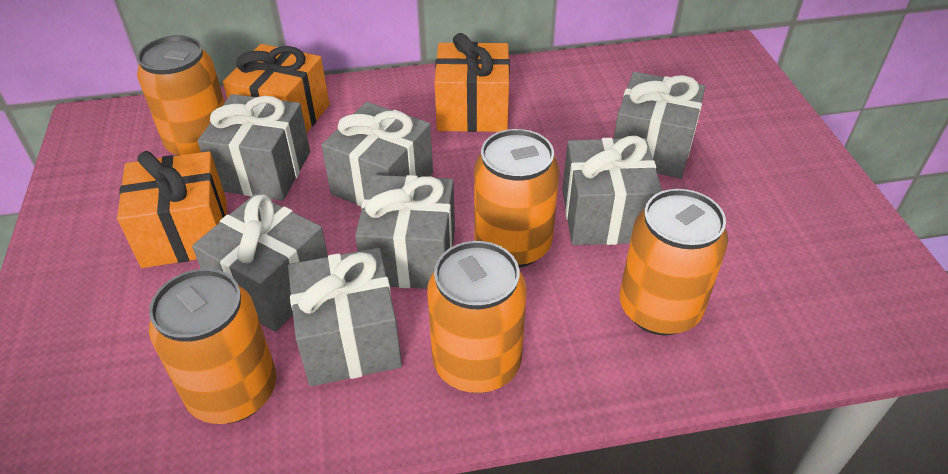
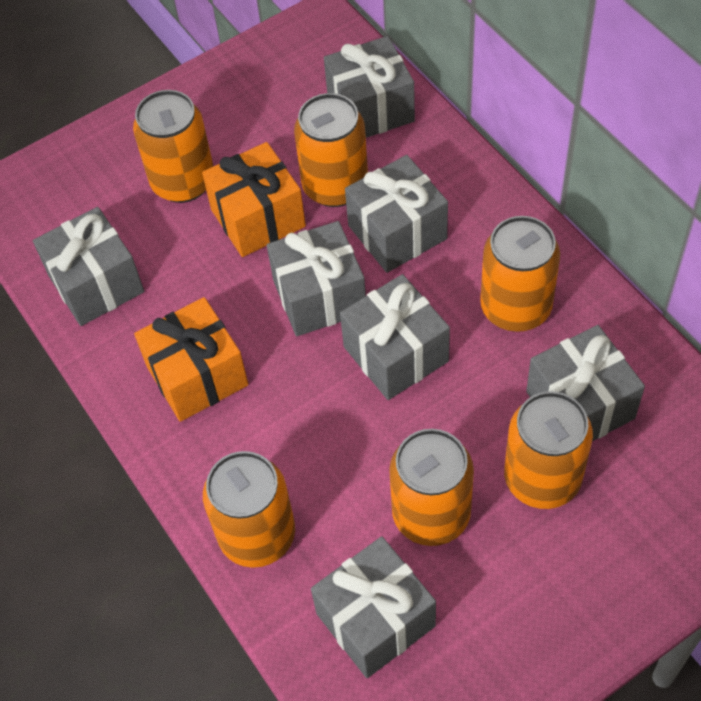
orange can: [137,35,225,156] [149,269,277,424] [427,241,526,393] [474,129,559,268] [620,189,728,335] = 5 -> [133,90,213,203] [203,451,295,568] [294,93,368,207] [389,429,474,546] [480,216,560,332] [504,391,593,509] = 6
orange gift: [117,151,227,268] [223,44,329,133] [434,33,510,132] = 3 -> [134,297,248,422] [202,142,306,257] = 2

